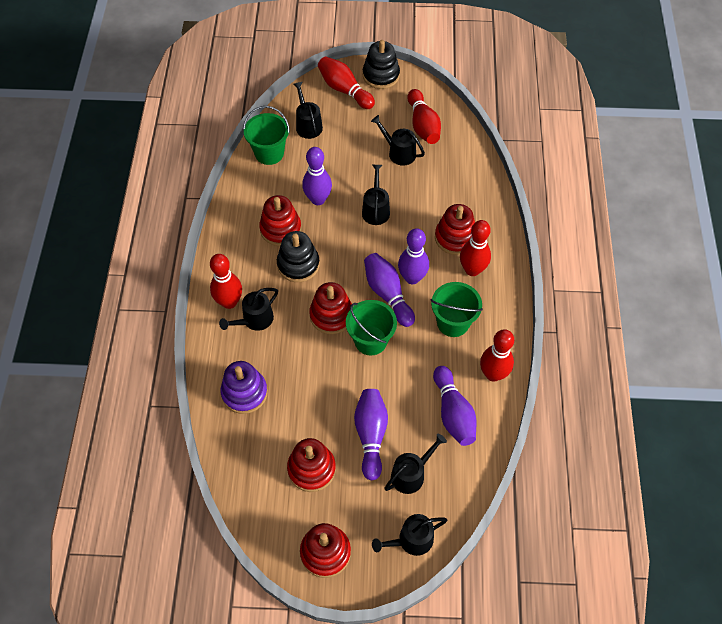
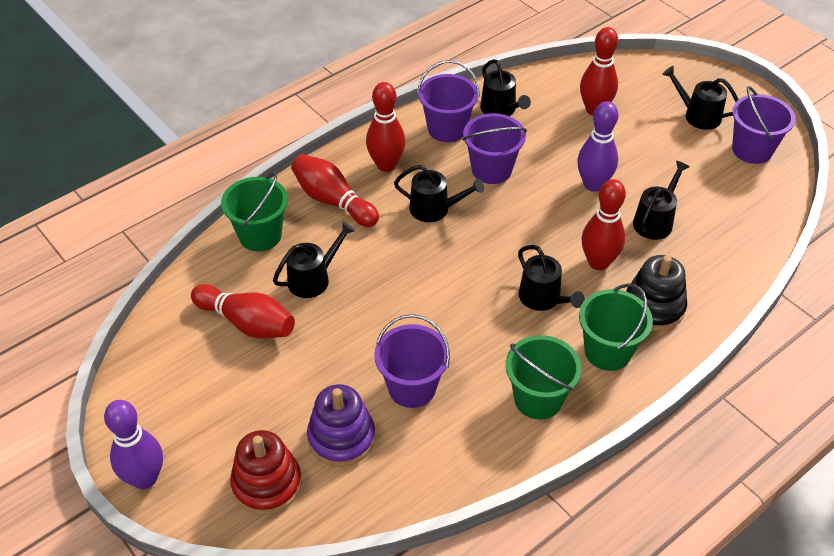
black stacking toy: [277,231,320,282] [363,40,400,89] = 2 -> [626,255,687,331] = 1
purple bowling pin: [302,147,332,205] [354,389,388,480] [364,253,415,327] [398,228,429,284] [433,366,476,446] = 5 -> [104,400,163,489] [577,101,619,192] = 2
purple bucket: none = 0 -> [374,314,450,408] [417,60,480,142] [463,113,527,184] [732,86,796,164] = 4
red stacking toy: [259,195,301,246] [287,438,336,492] [300,523,351,578] [309,282,352,334] [435,204,475,255] = 5 -> [230,430,302,515] = 1

